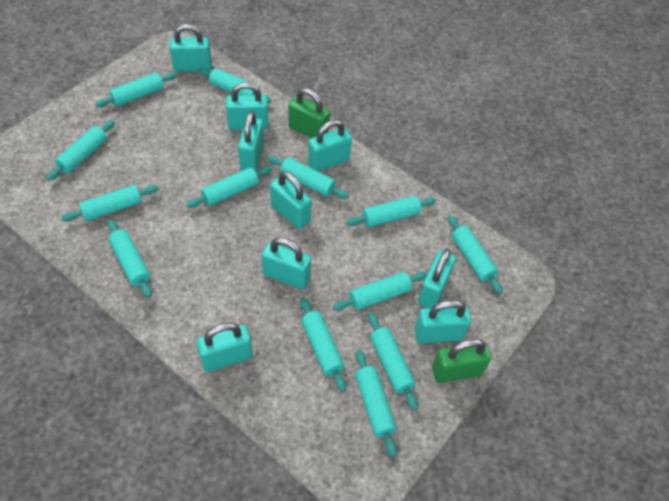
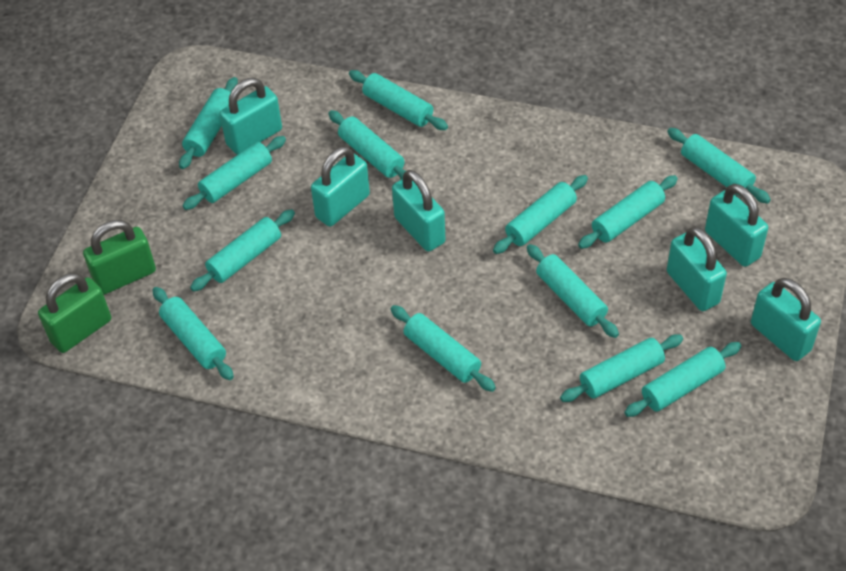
turquoise padlock: [169,24,212,72] [196,323,252,372] [226,82,268,130] [238,111,264,171] [262,237,311,289] [270,171,312,229] [308,120,352,171] [414,300,471,343] [418,249,456,308] = 9 -> [219,78,282,154] [311,146,370,227] [392,170,445,252] [667,227,727,311] [705,184,768,267] [751,278,821,361] = 6

